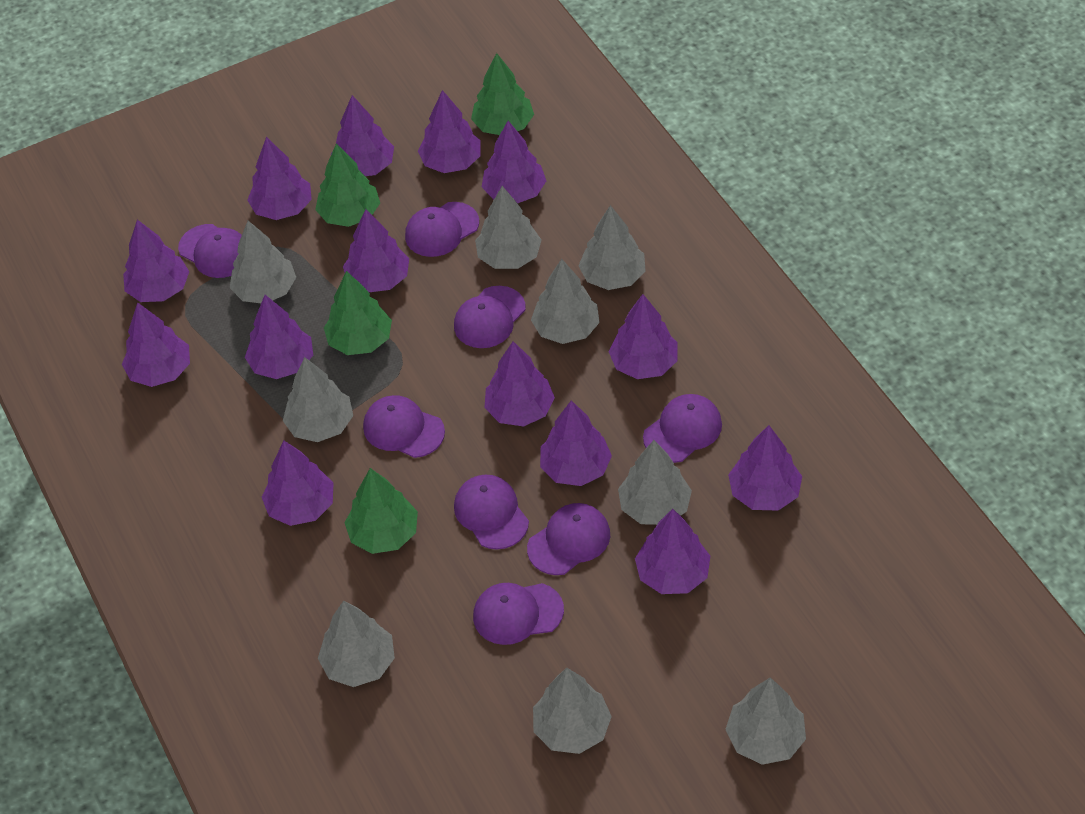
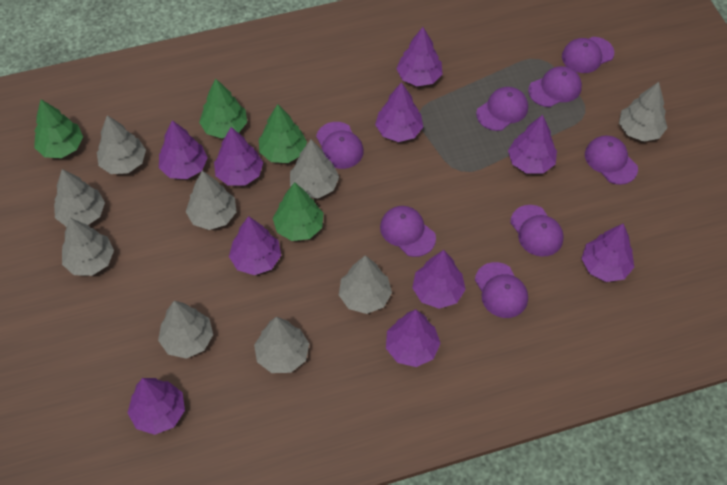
purple tree: [122,302,190,387] [123,220,190,302] [245,295,313,379] [247,137,312,220] [262,440,334,526] [331,95,394,176] [343,209,409,292] [418,90,481,173] [482,121,546,203] [484,341,555,427] [540,400,612,486] [608,294,678,379] [635,509,710,594] [728,425,802,510] = 14 -> [128,378,185,435] [159,120,208,179] [214,127,263,186] [229,216,281,275] [375,82,423,142] [386,309,441,367] [396,27,442,86] [412,250,466,309] [508,115,557,173] [581,223,634,282] = 10

